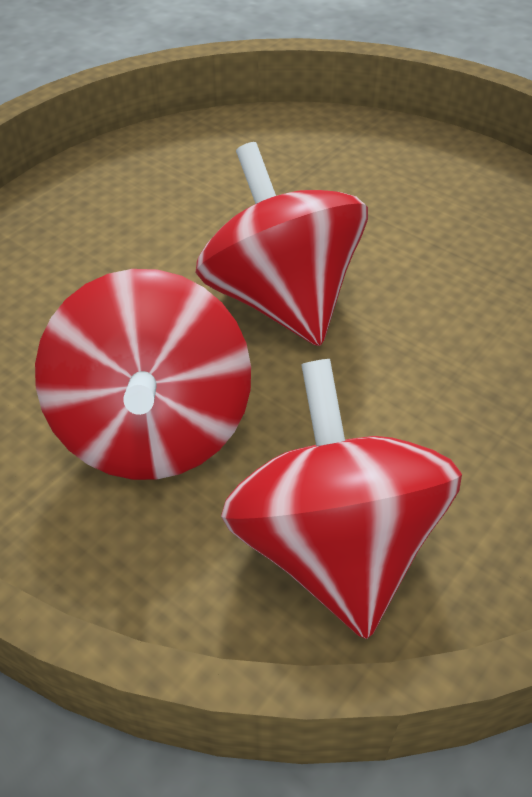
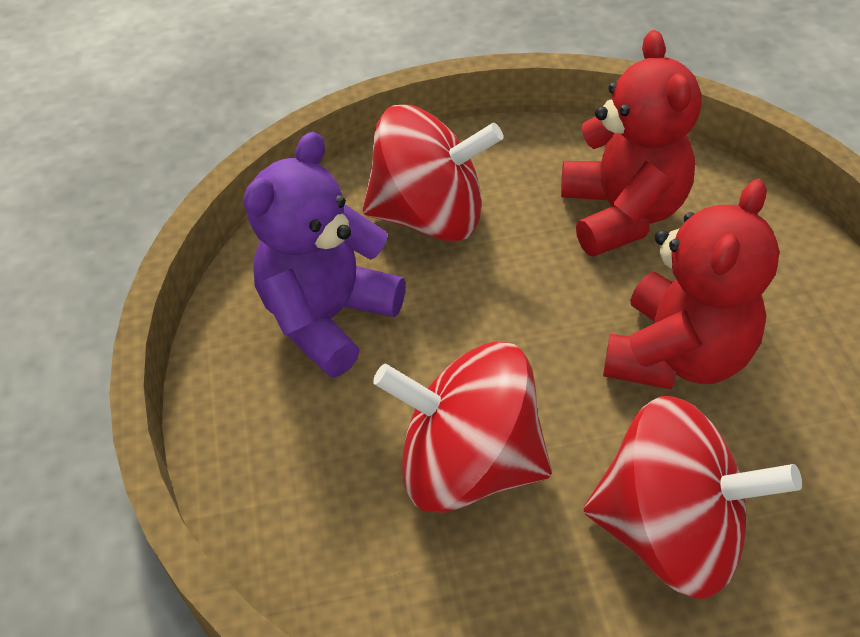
purple teddy bear: none = 0 -> [243,132,406,377] = 1
red teddy bear: none = 0 -> [561,30,702,257] [603,179,780,389] = 2

